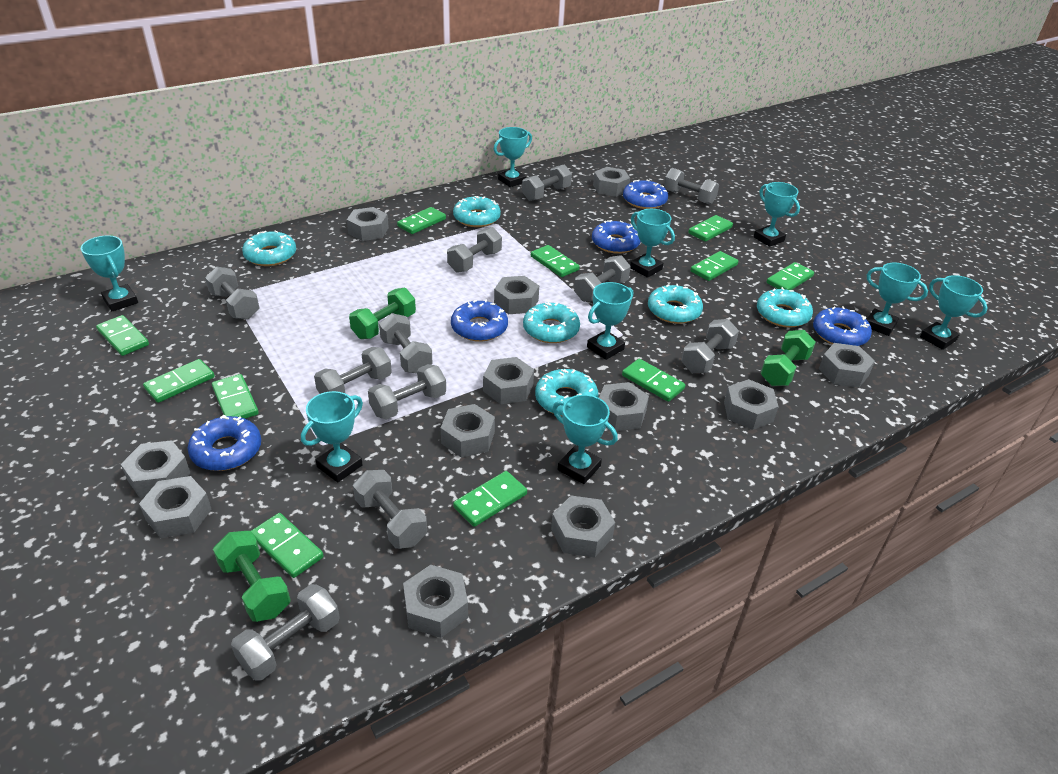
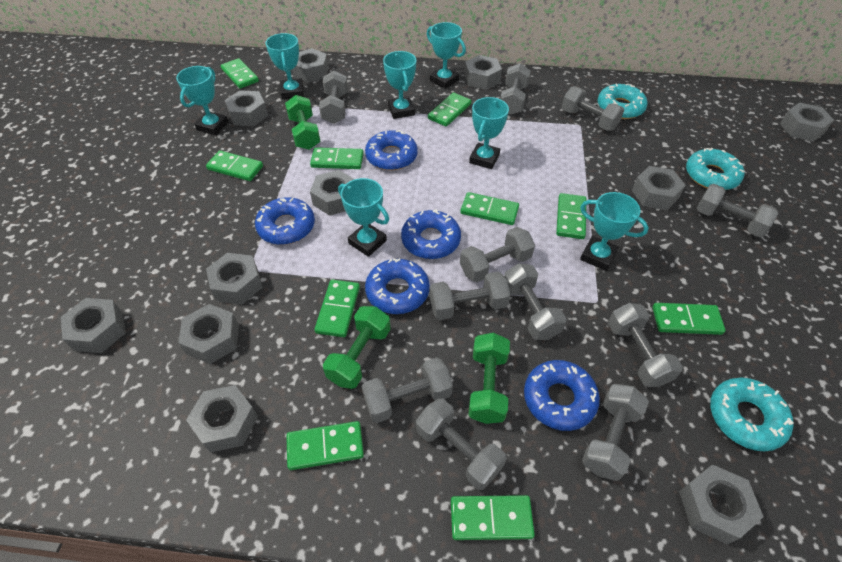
green domino: [96,315,149,356] [143,359,215,403] [212,374,259,419] [251,513,324,578] [397,207,446,234] [453,471,527,527] [531,245,580,277] [622,359,686,402] [688,215,733,242] [690,251,739,281] [767,262,814,290] = 11 -> [206,150,263,181] [220,58,259,89] [287,421,364,470] [310,147,364,169] [314,280,360,337] [428,93,471,127] [451,495,535,540] [460,192,519,225] [556,193,586,239] [653,303,726,335] = 10
grey nut: [121,440,190,498] [139,476,212,538] [347,207,389,241] [403,565,468,638] [441,404,495,458] [483,357,534,404] [494,276,539,314] [551,496,615,558] [593,167,630,197] [599,382,649,431] [724,379,779,430] [819,343,875,388] = 12 -> [61,298,126,353] [178,304,239,364] [186,385,258,453] [206,253,263,305] [225,90,268,126] [292,48,329,83] [310,170,354,216] [464,55,502,90] [632,166,686,210] [679,464,763,545] [780,103,834,142] = 11
turquoise donut: [242,231,296,266] [453,196,501,227] [523,303,580,343] [535,369,598,416] [648,284,703,324] [757,287,813,328] = 6 -> [598,84,648,119] [686,148,744,190] [710,378,794,452] = 3
turquoise trophy: [81,235,138,311] [301,391,363,483] [494,127,532,187] [553,394,618,484] [587,282,633,360] [630,209,675,278] [753,182,800,247] [866,262,928,336] [920,275,988,350] = 9 -> [176,66,228,135] [266,33,304,99] [338,178,389,257] [383,51,416,119] [427,22,466,89] [469,97,509,169] [580,192,649,271] = 7

